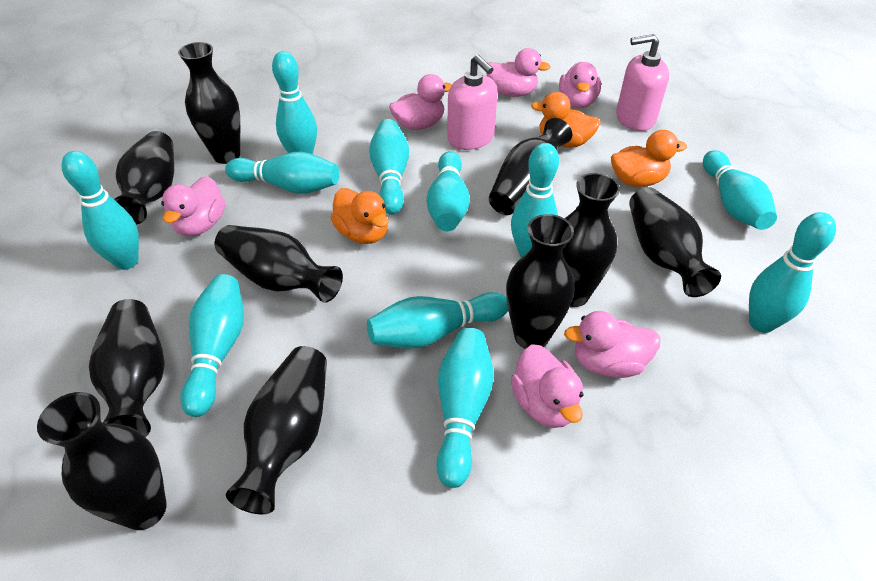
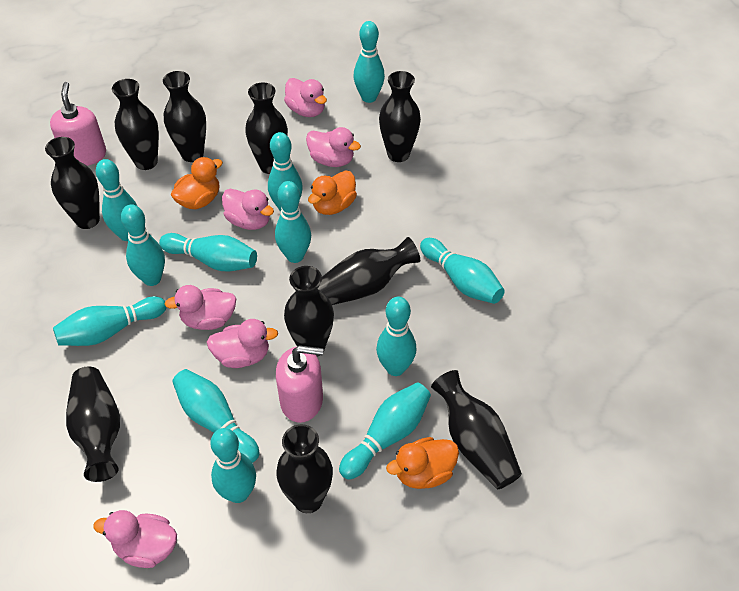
turquoise bowling pin: [61,151,139,270] [180,274,244,417] [225,152,339,194] [272,51,317,154] [367,292,508,349] [369,119,409,215] [426,151,470,231] [437,328,494,488] [511,143,559,258] [703,150,777,230] [749,212,836,333] = 11 -> [53,296,166,346] [96,159,137,241] [121,204,165,286] [159,233,257,271] [172,369,260,463] [210,428,256,503] [268,132,303,212] [275,181,311,263] [339,382,431,479] [354,21,385,103] [376,296,417,376] [420,238,505,304] = 12

